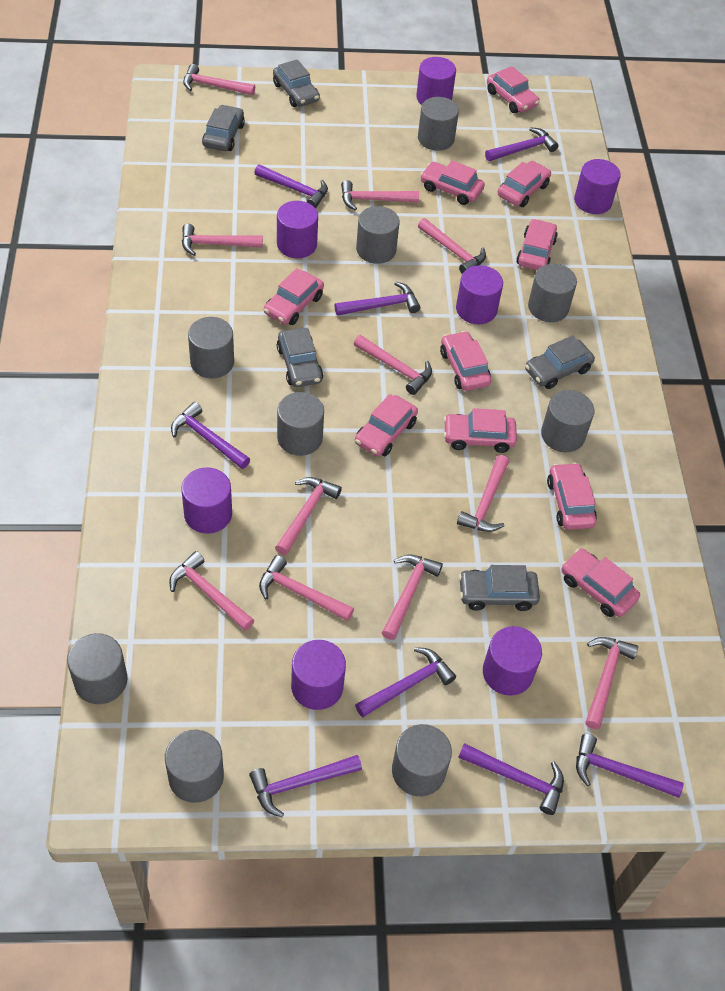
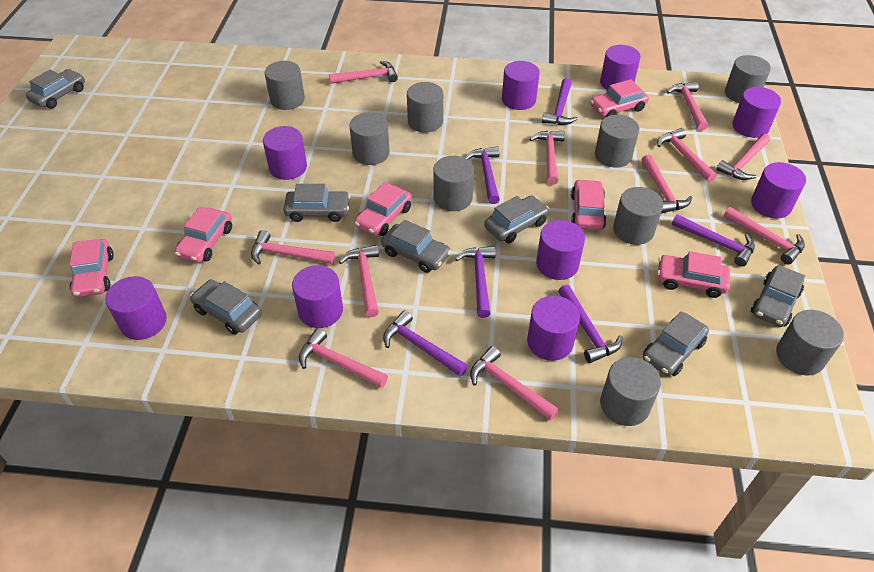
grey car: [202,105,245,151] [273,59,320,107] [277,328,323,387] [459,565,540,611] [525,335,595,389] = 5 -> [26,69,85,109] [190,279,262,335] [283,184,350,222] [381,220,451,273] [484,195,549,243] [643,311,709,376] [751,265,805,327] = 7
pink car: [264,268,324,325] [355,394,418,456] [420,160,485,205] [440,331,491,391] [444,408,517,453] [487,66,540,113] [498,161,551,207] [516,219,558,270] [547,462,597,530] [561,549,640,617] = 10 -> [70,239,114,297] [174,206,232,263] [354,182,412,236] [571,179,606,230] [590,79,649,117] [657,251,730,298] = 6
purple cylinder: [181,467,232,534] [277,201,318,258] [291,640,346,710] [416,57,456,105] [456,265,503,324] [483,626,542,696] [574,159,621,214] = 7 -> [105,276,167,340] [263,126,307,180] [292,265,343,328] [502,61,540,110] [527,296,580,361] [536,220,585,280] [600,45,641,90] [732,87,781,138] [751,162,806,218] = 9
purple hammer: [171,402,250,469] [249,755,362,817] [254,164,328,208] [335,282,421,316] [355,647,456,718] [458,743,564,815] [485,127,558,161] [576,734,683,798] = 8 -> [383,310,468,376] [455,246,496,318] [465,146,500,204] [542,78,577,125] [558,285,623,363] [672,214,755,267] = 6

